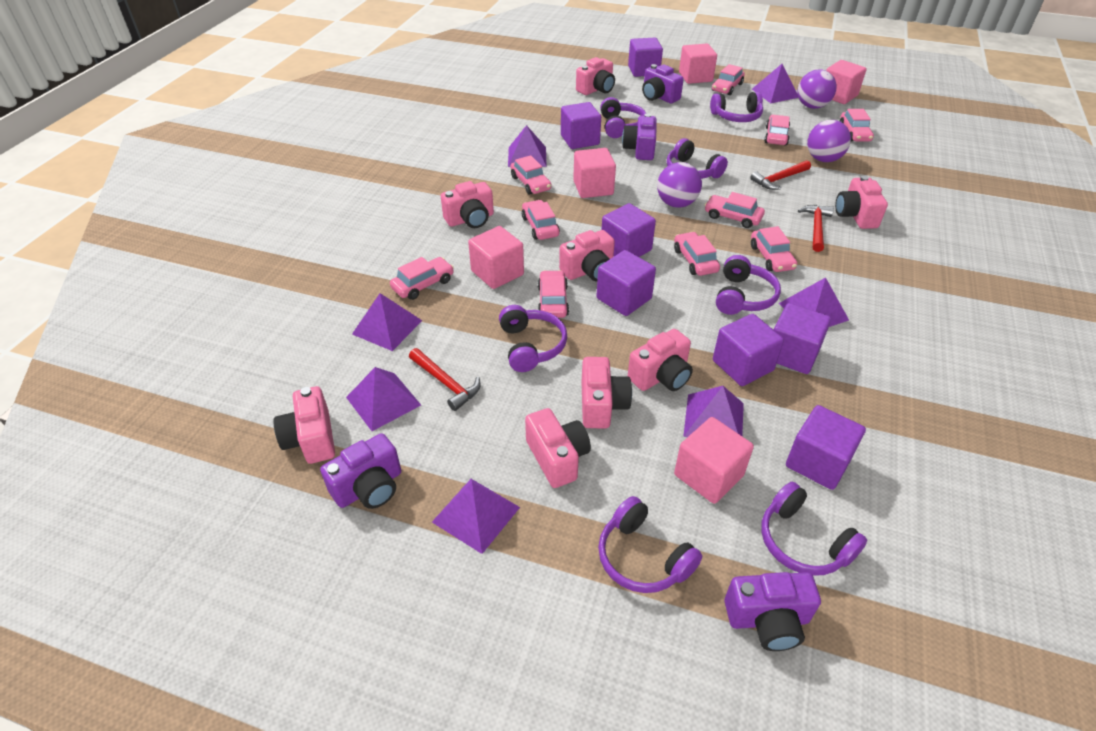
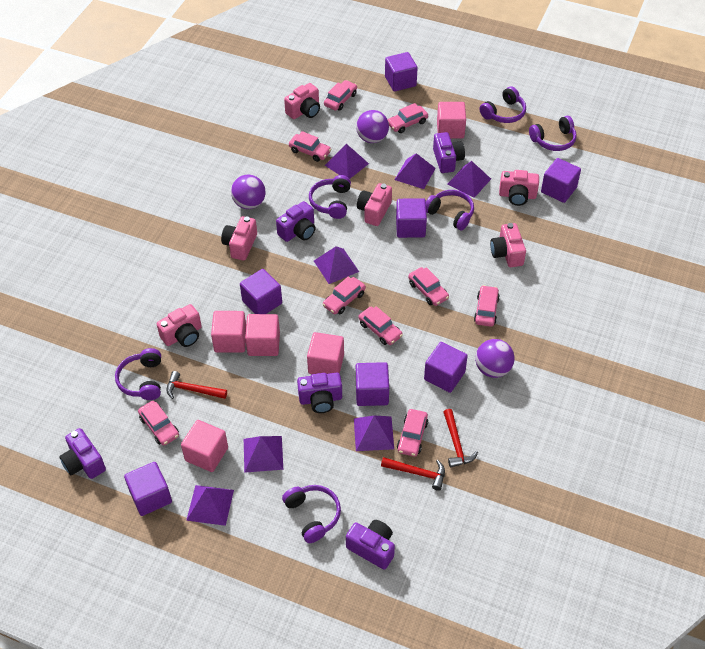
pink camera: [273,386,335,464] [441,181,494,228] [525,408,591,488] [559,230,615,281] [576,57,615,95] [582,357,632,428] [628,329,693,391] [835,175,888,229] = 8 -> [157,304,202,347] [221,216,257,261] [284,83,320,119] [357,183,392,226] [490,223,526,267] [499,170,539,206] = 6
pink car: [390,257,454,300] [510,155,551,195] [522,200,560,240] [538,270,569,318] [674,232,720,276] [705,192,765,228] [712,64,745,95] [751,226,797,272] [764,115,790,146] [840,109,874,142] = 10 -> [138,401,179,446] [289,131,331,162] [323,277,366,314] [324,80,357,111] [358,306,403,345] [388,103,428,133] [397,409,428,457] [408,267,449,306] [474,285,500,327] = 9
purple camera: [320,433,401,509] [622,114,657,160] [642,64,684,103] [724,572,821,651] = 4 -> [59,428,106,479] [276,201,316,242] [297,373,342,413] [346,520,395,570] [433,132,465,173] = 5
purple headphones: [499,305,567,372] [598,496,702,593] [600,97,646,138] [667,138,728,179] [710,92,763,122] [716,255,781,315] [761,482,867,576] = 7 -> [115,348,161,400] [282,485,341,543] [309,175,351,219] [426,190,474,231] [480,86,526,123] [529,116,577,151] = 6

